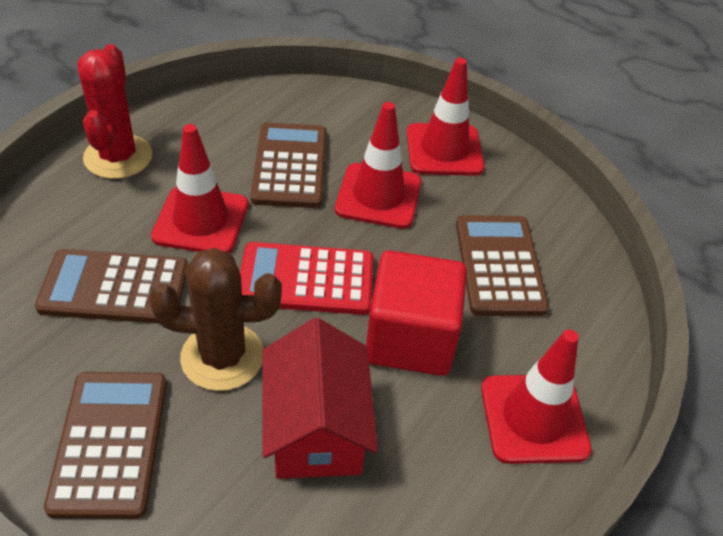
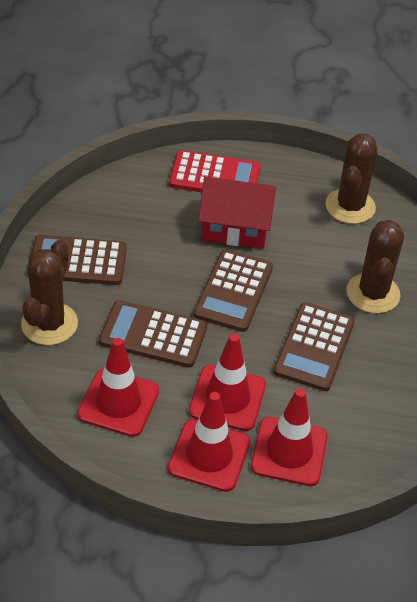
brown cactus: [149,248,282,391] = 1 -> [21,240,78,345] [325,134,377,224] [346,220,404,313] = 3
red cactus: [77,44,152,179] = 1 -> none = 0
red cube: [366,250,467,376] = 1 -> none = 0

